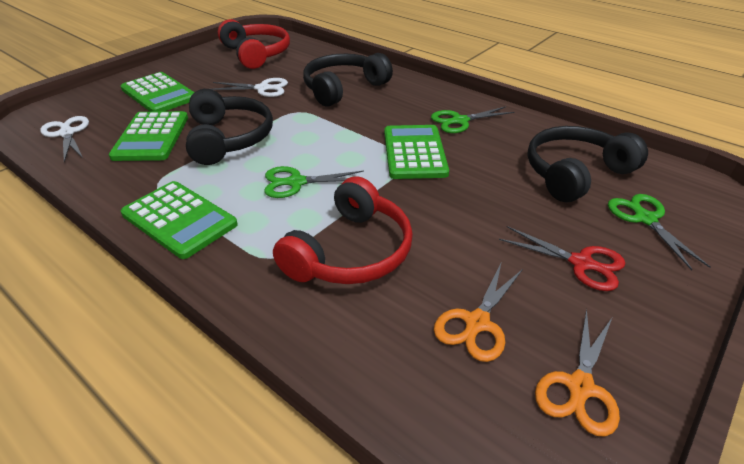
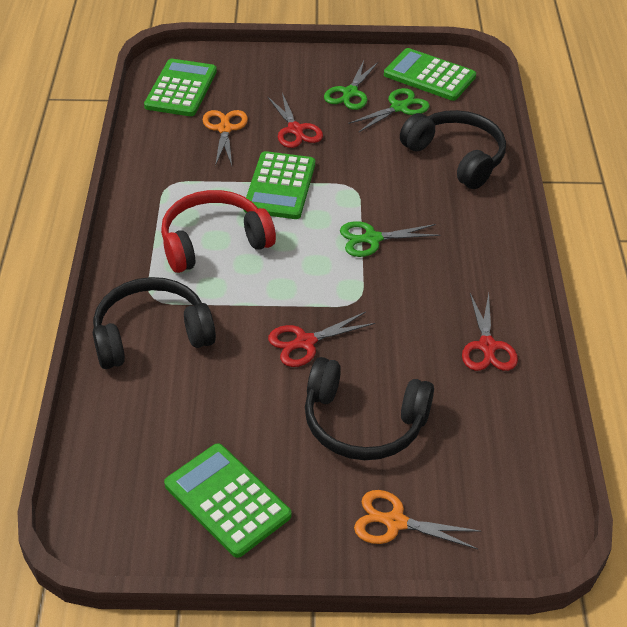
red headphones: [218,19,290,69] [273,176,413,284] = 2 -> [161,190,276,273] = 1
red scissors: [499,226,625,291] = 1 -> [267,93,323,148] [268,312,375,367] [462,293,518,371] = 3
white scissors: [40,116,89,162] [211,78,288,97] = 2 -> none = 0

